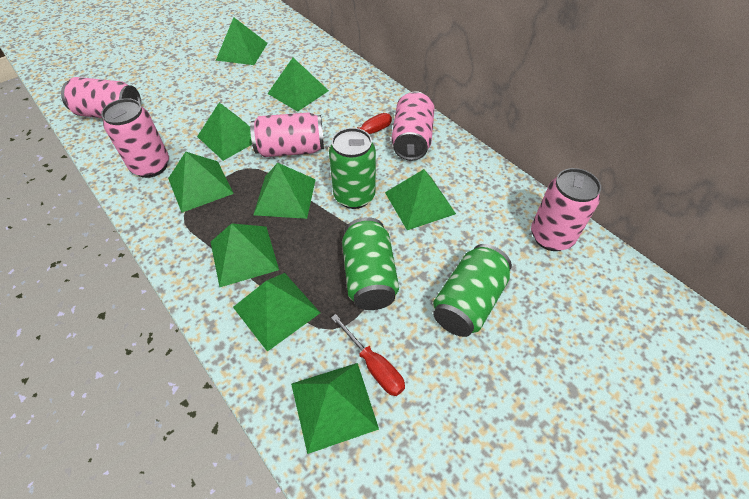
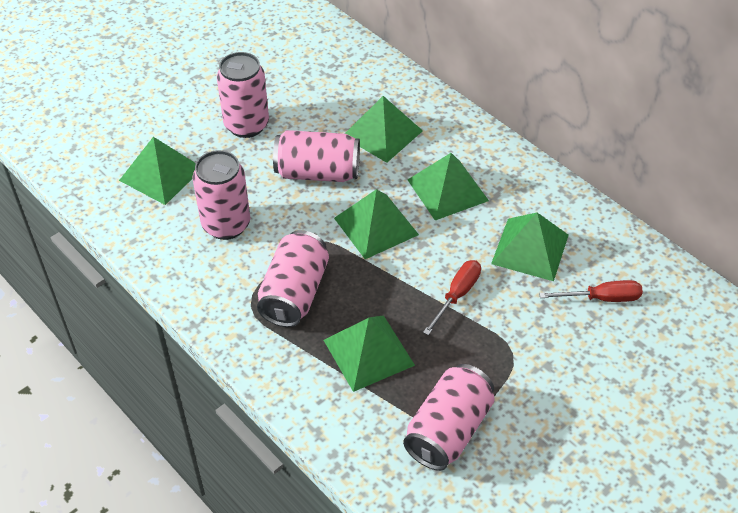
green can: [329,128,376,209] [342,217,399,310] [433,244,512,337] = 3 -> none = 0
green pyramid: [168,152,234,213] [197,102,252,161] [211,223,279,287] [216,17,268,65] [233,273,320,352] [253,163,316,219] [267,58,329,112] [291,363,379,454] [385,169,456,230] = 9 -> [119,137,196,205] [324,315,415,392] [334,189,419,259] [345,96,423,163] [408,153,489,220] [491,212,569,281] = 6

